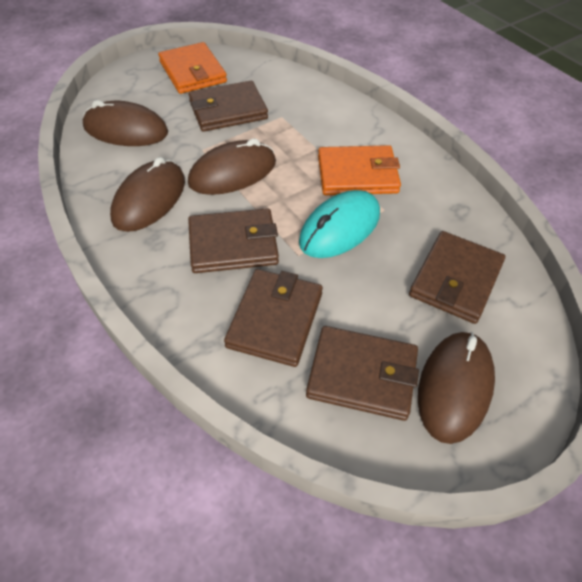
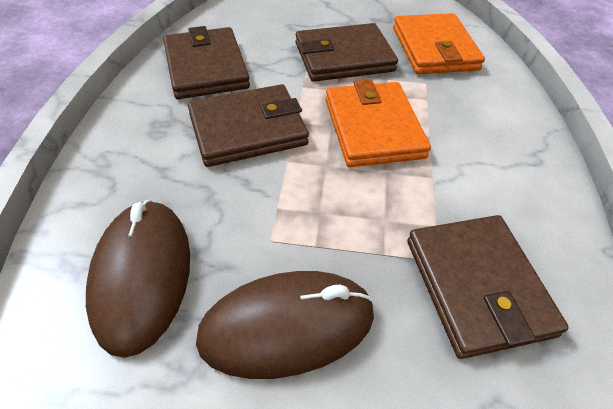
brown mouse: [83,100,168,146] [110,157,185,232] [188,138,276,195] [418,332,495,444] = 4 -> [86,200,190,358] [196,271,375,379] = 2
brown wallet: [188,208,279,273] [189,81,268,132] [224,269,323,367] [306,326,419,421] [409,231,505,324] = 5 -> [163,26,250,99] [188,84,309,167] [295,23,398,82] [407,215,569,359] = 4
turquoise mouse: [299,190,380,258] = 1 -> none = 0

